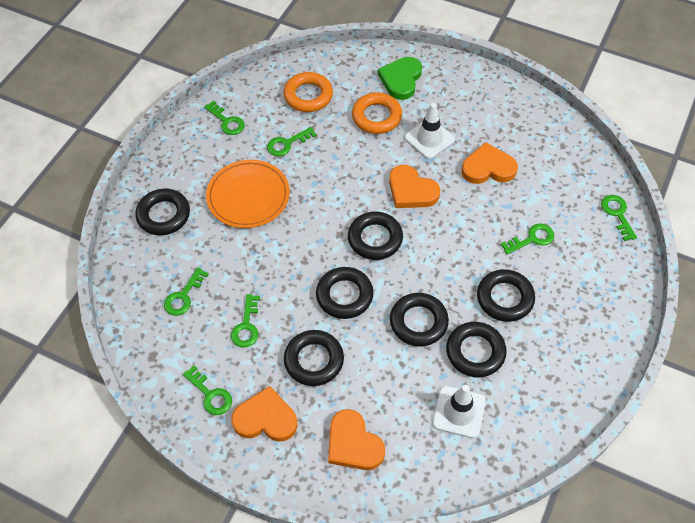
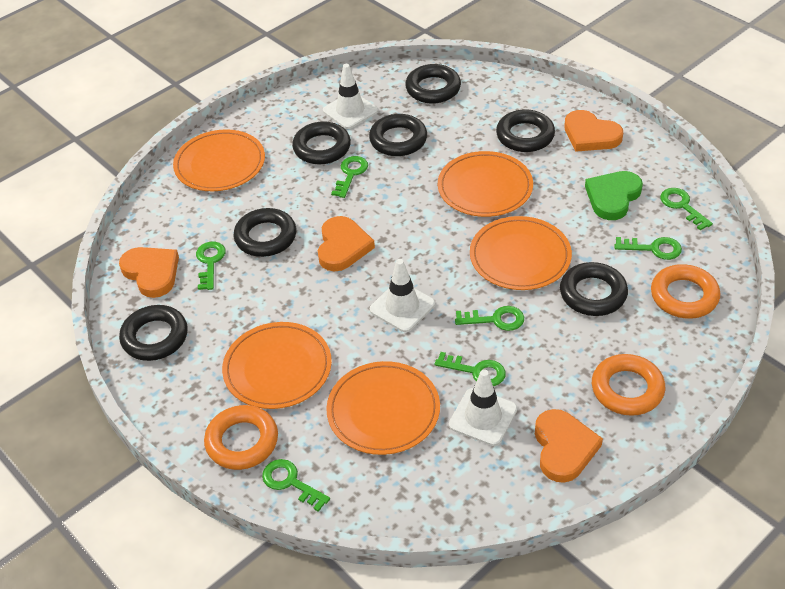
orange plate: [206,160,290,228] = 1 -> [173,129,265,191] [222,322,332,409] [326,361,440,455] [438,151,533,217] [470,216,572,290] = 5
orange ring: [283,72,333,112] [352,93,402,134] = 2 -> [204,405,278,470] [592,354,665,416] [651,264,720,319] = 3
white traffic cone: [405,103,455,159] [432,385,486,438] = 2 -> [323,64,378,129] [370,259,435,332] [449,370,517,446] = 3

